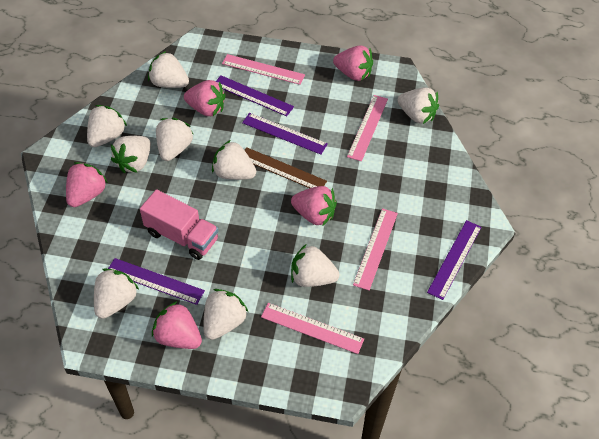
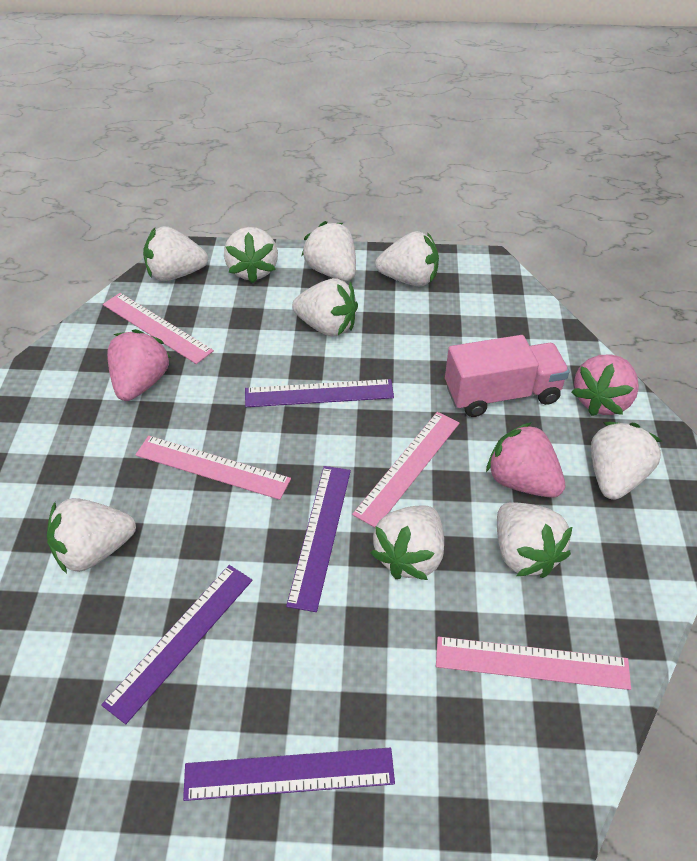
brown ruler: [244,147,327,188] = 1 -> none = 0
pink strawberry: [66,162,108,207] [152,301,202,349] [184,80,226,116] [291,186,337,226] [333,45,373,81] = 5 -> [107,329,171,401] [486,422,565,498] [571,354,639,416] = 3

